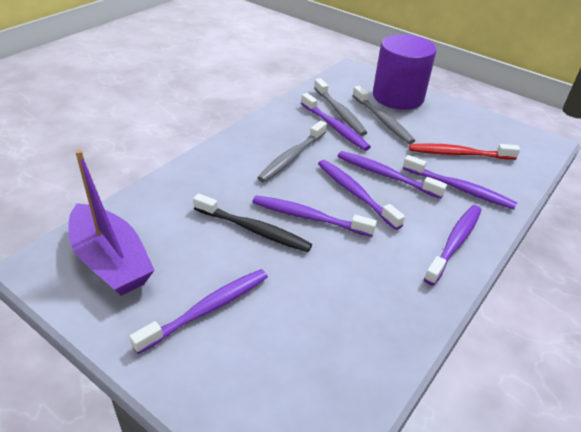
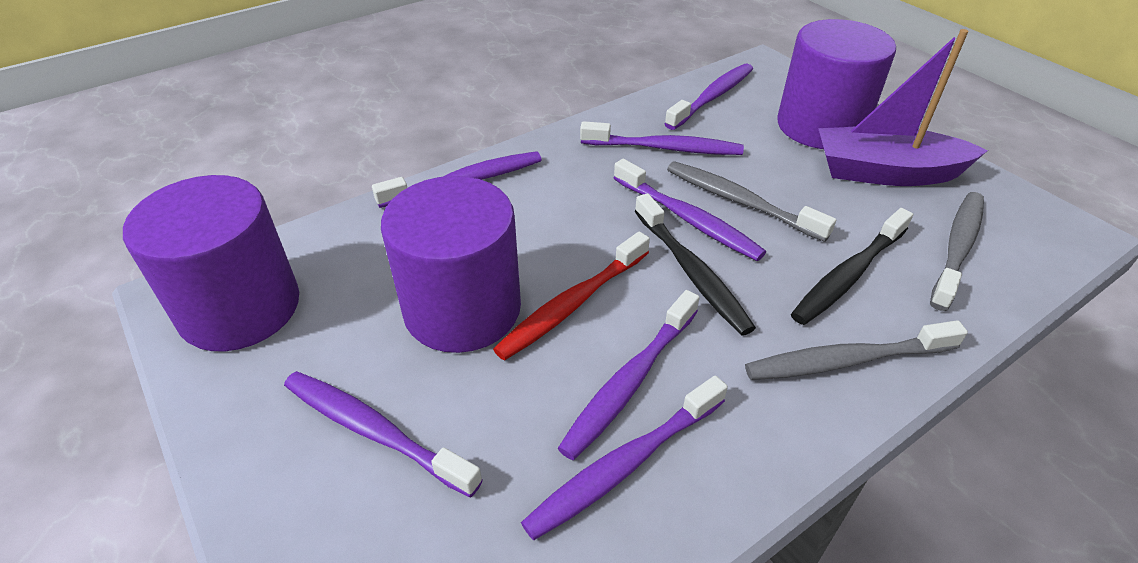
black toothbrush: [193,194,312,252] = 1 -> [635,193,756,335] [791,208,913,325] = 2
purple cylinder: [373,34,437,110] = 1 -> [123,175,299,351] [381,176,521,353] [777,19,896,149] = 3

